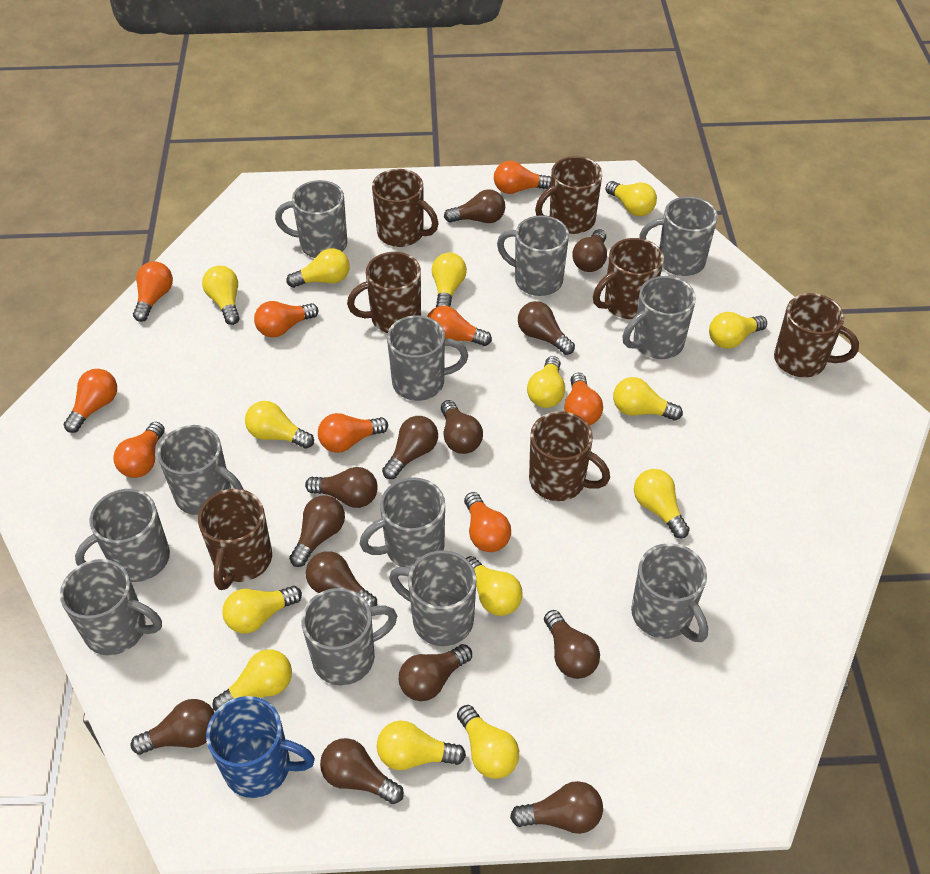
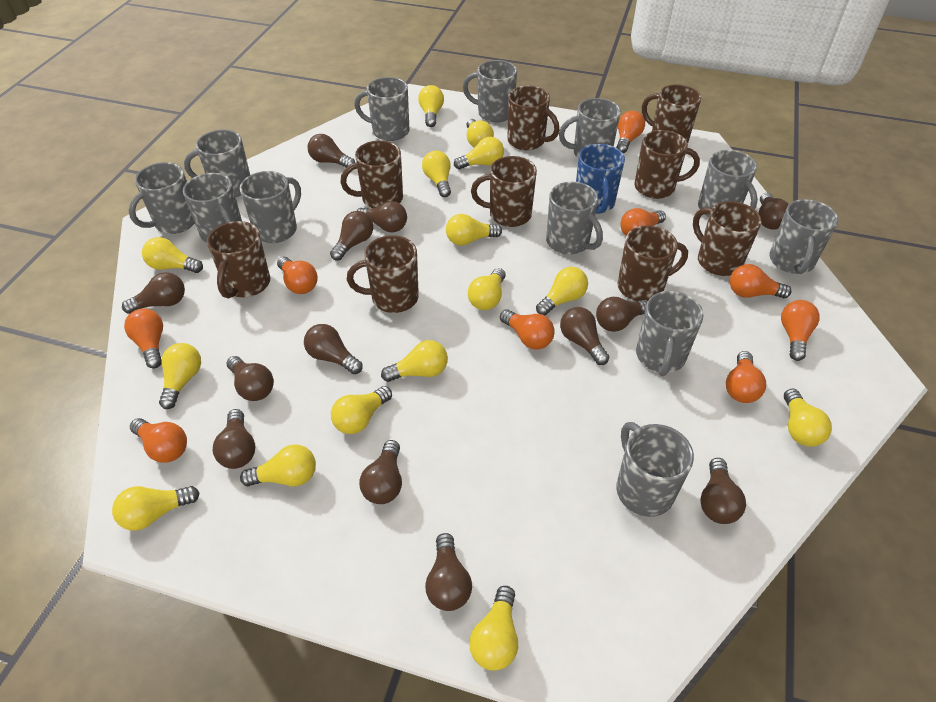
brown mug: [198,489,272,590] [347,252,421,333] [372,169,438,247] [529,411,610,501] [535,156,602,234] [593,238,664,319] [774,293,859,377] = 7 -> [207,221,270,298] [340,140,403,208] [347,235,419,313] [471,156,537,227] [507,86,559,150] [618,225,688,301] [635,130,700,199] [642,84,701,143] [693,201,762,276] = 9
yellow light bulb: [202,266,240,325] [213,649,292,711] [223,586,302,634] [245,401,314,449] [286,248,350,288] [377,720,466,770] [432,252,467,307] [457,705,519,779] [466,556,523,616] [527,356,565,408] [605,181,657,216] [613,377,683,421] [634,469,690,538] [709,312,767,349] = 14 -> [112,486,200,531] [142,237,203,273] [159,343,201,409] [240,444,316,486] [331,386,392,434] [381,340,448,382] [418,85,444,127] [422,150,451,197] [446,214,502,246] [454,137,504,169] [466,119,494,147] [468,268,506,310] [469,586,518,671] [536,267,588,316] [784,389,832,447] = 15

